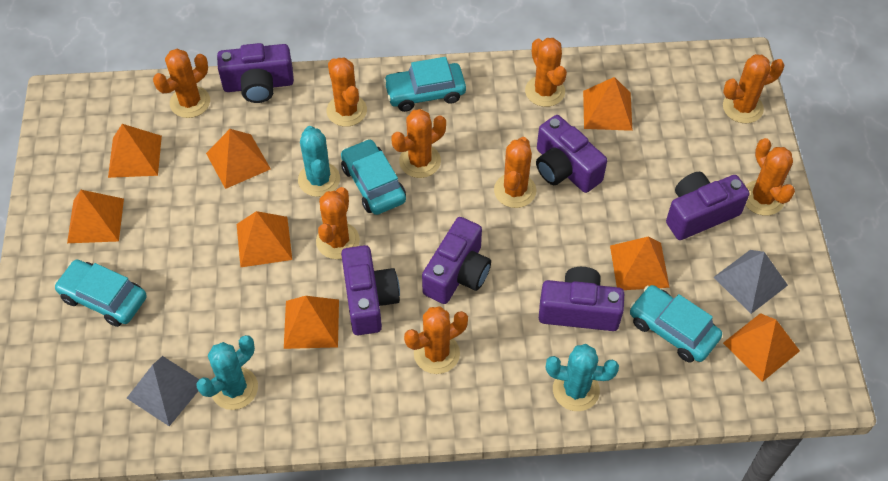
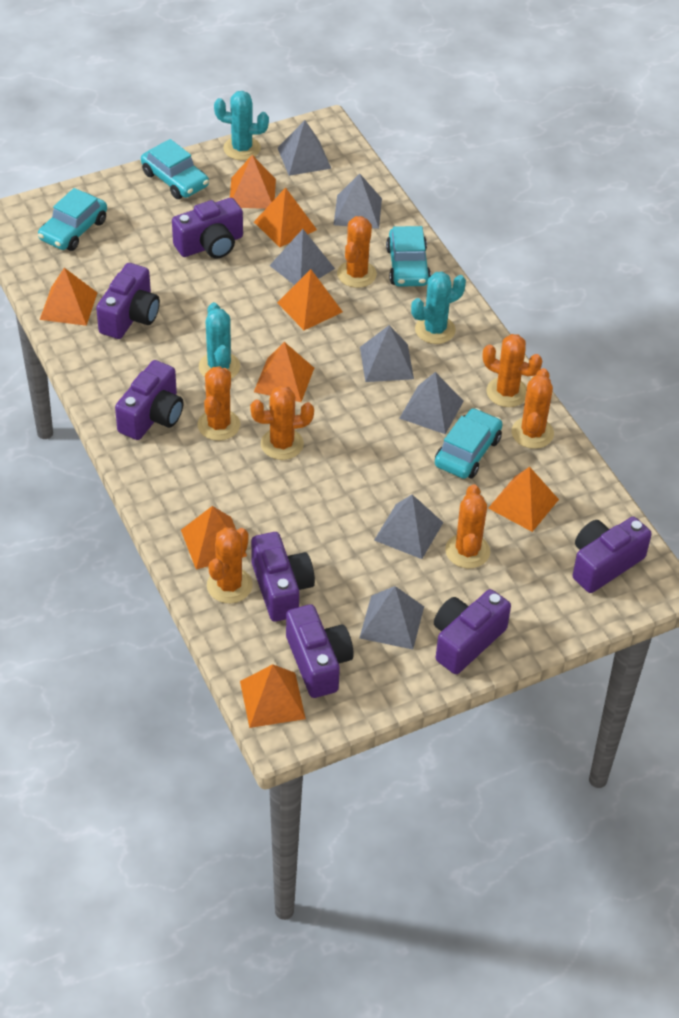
grey pyramid: [127,356,199,426] [713,250,788,314] = 2 -> [269,229,335,285] [278,120,332,176] [334,173,382,229] [359,586,424,649] [360,325,414,382] [374,494,443,559] [399,372,464,434] = 7
orange cactus: [153,49,210,118] [316,187,360,259] [327,58,367,127] [391,109,446,178] [404,306,468,374] [494,137,537,208] [525,38,567,107] [723,54,784,123] [745,138,795,216] = 9 -> [197,366,240,441] [207,527,253,603] [250,385,314,460] [337,216,377,288] [445,484,490,568] [483,334,542,407] [511,368,554,449] = 7
purple camera: [217,43,294,103] [341,245,400,335] [422,217,491,304] [536,115,607,193] [539,267,624,331] [666,172,749,240] = 6 -> [96,263,160,339] [115,360,184,440] [172,198,243,258] [251,532,315,622] [286,604,354,698] [434,589,511,674] [573,517,652,593] = 7

